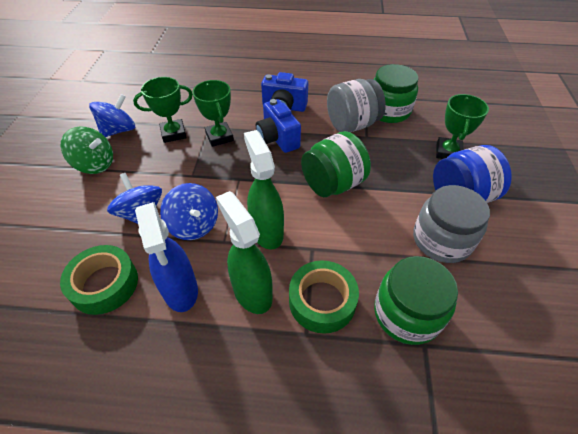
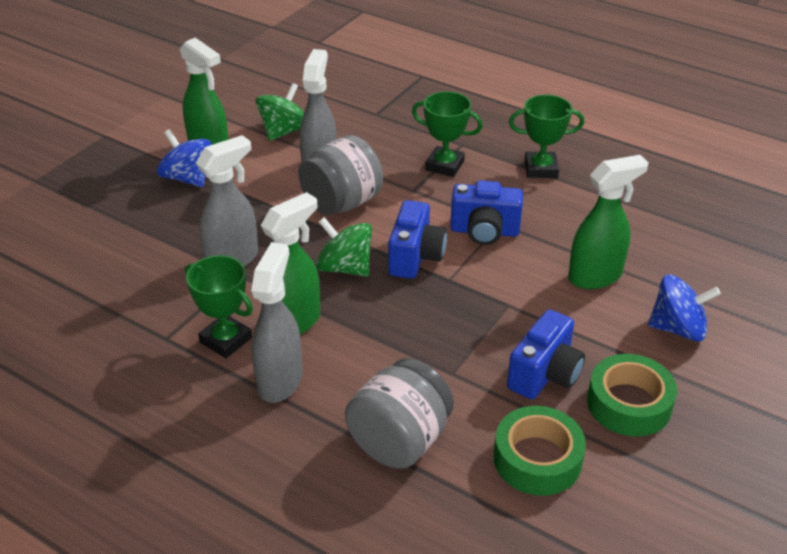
blue camera: [256,99,301,153] [261,72,308,112] = 2 -> [388,200,447,279] [450,180,523,245] [507,309,585,400] = 3
blue jar: [433,145,512,203] = 1 -> none = 0
blue spinning top: [89,94,135,137] [107,173,162,224] [160,183,218,240] = 3 -> [157,129,212,187] [648,274,721,342] = 2
blue spray bottle: [135,202,198,312] = 1 -> none = 0
green jar: [301,131,371,197] [373,64,419,123] [374,256,458,345] = 3 -> none = 0
green spinning top: [61,126,113,174] = 1 -> [256,83,304,141] [316,217,372,277] = 2
green spray bottle: [216,191,273,314] [244,130,284,250] = 2 -> [180,38,228,145] [261,192,320,335] [568,155,649,289] = 3
grey spray bottle: none = 0 -> [196,135,258,267] [251,242,303,403] [300,49,337,162] = 3

